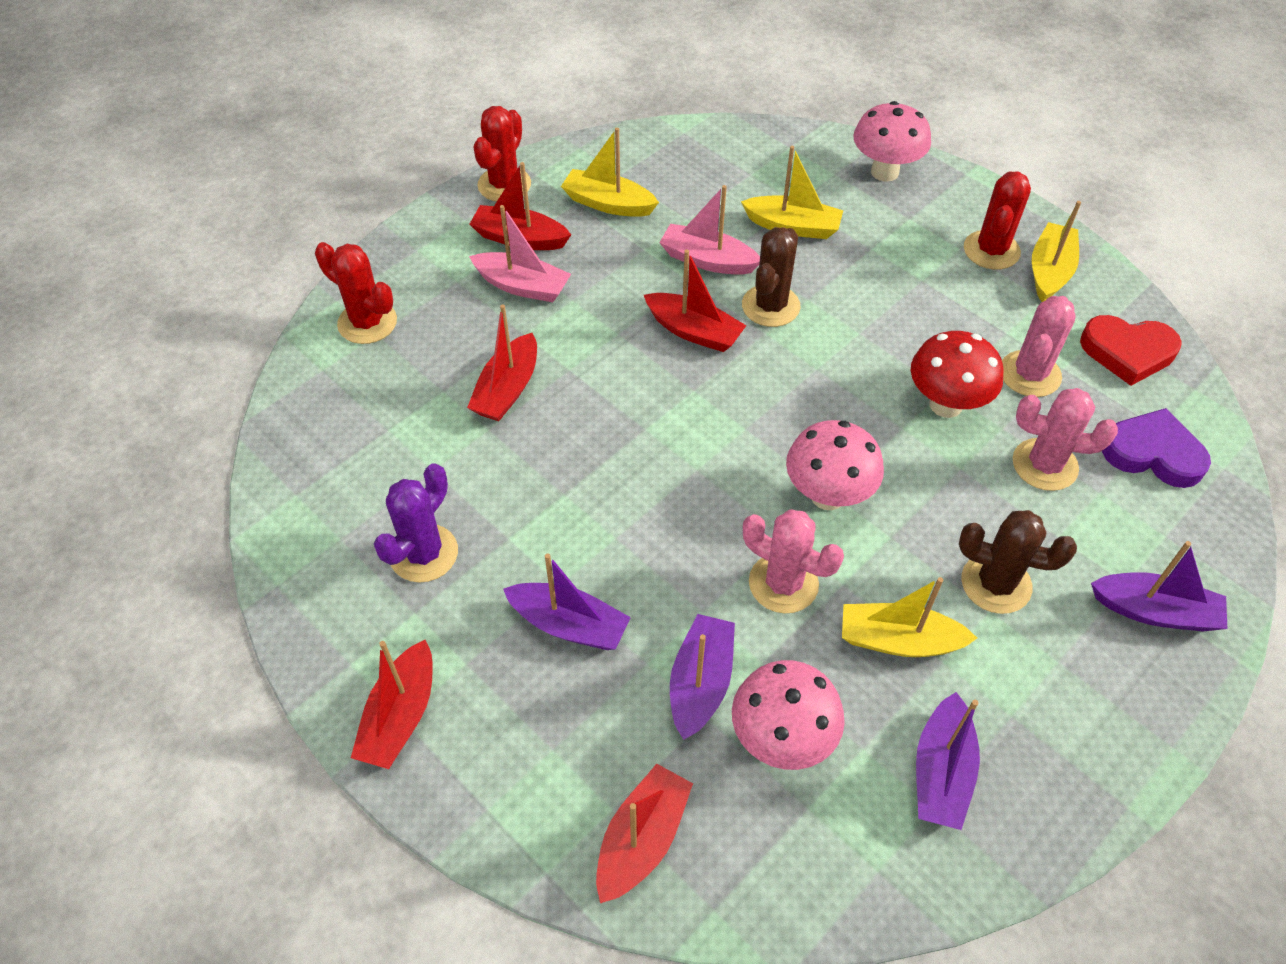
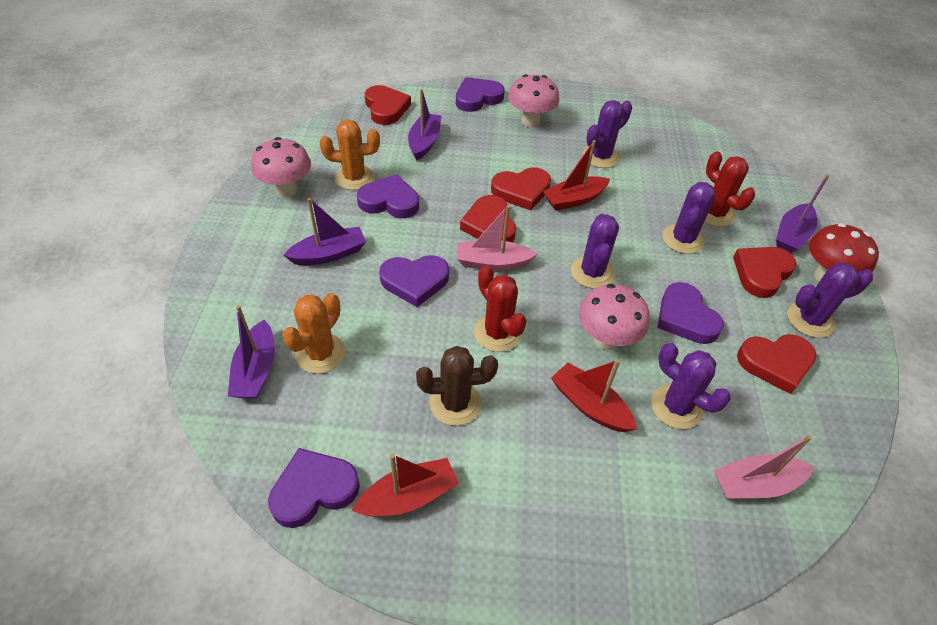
brown cactus: [742,227,800,327] [959,510,1077,614] = 2 -> [416,346,498,426] = 1
orange cactus: none = 0 -> [282,293,346,374] [320,119,380,190] = 2
pink cactus: [743,510,844,613] [1002,296,1076,397] [1013,388,1118,491] = 3 -> none = 0
purple cactus: [374,463,458,583] = 1 -> [571,214,619,289] [583,100,632,168] [651,343,731,429] [662,182,715,254] [787,263,873,338] = 5
purple heart: [1102,408,1211,488] = 1 -> [268,448,360,528] [357,174,419,218] [379,255,449,307] [456,77,505,112] [657,282,724,344] = 5
red boat: [351,640,433,769] [467,304,537,421] [469,162,571,250] [596,764,693,903] [644,249,747,352] = 5 -> [352,454,459,517] [543,140,610,211] [551,360,637,432] = 3
red cactus: [315,242,397,344] [474,106,531,202] [964,171,1031,270] = 3 -> [474,266,527,352] [704,151,755,227] = 2
red heart: [1080,315,1182,386] = 1 -> [365,85,411,125] [460,195,516,242] [491,168,551,210] [733,247,797,298] [737,334,817,394] = 5
yellow boat: [561,128,659,217] [741,146,843,239] [842,577,977,657] [1032,201,1081,302] = 4 -> none = 0

